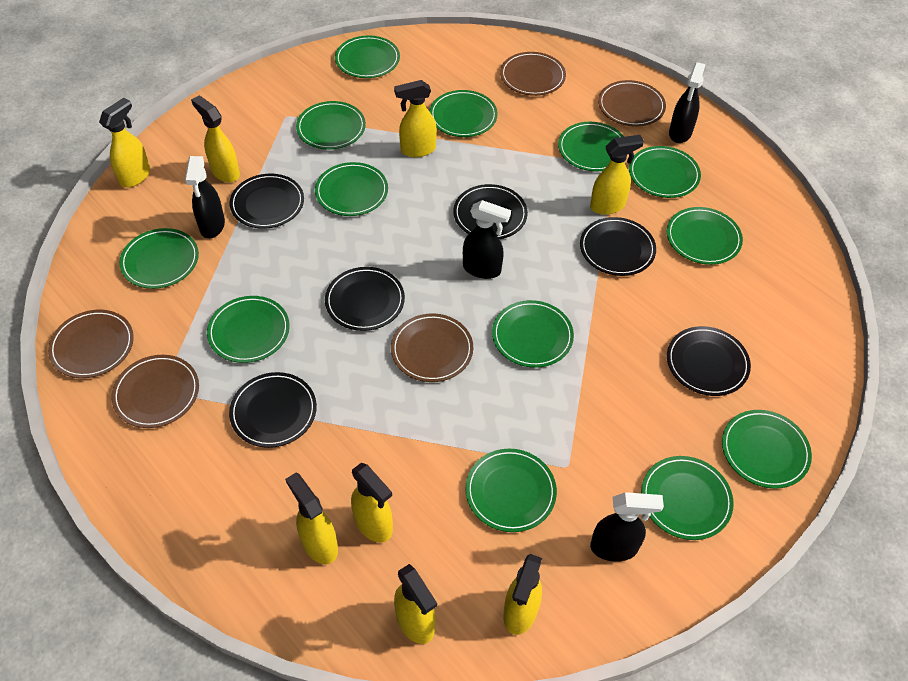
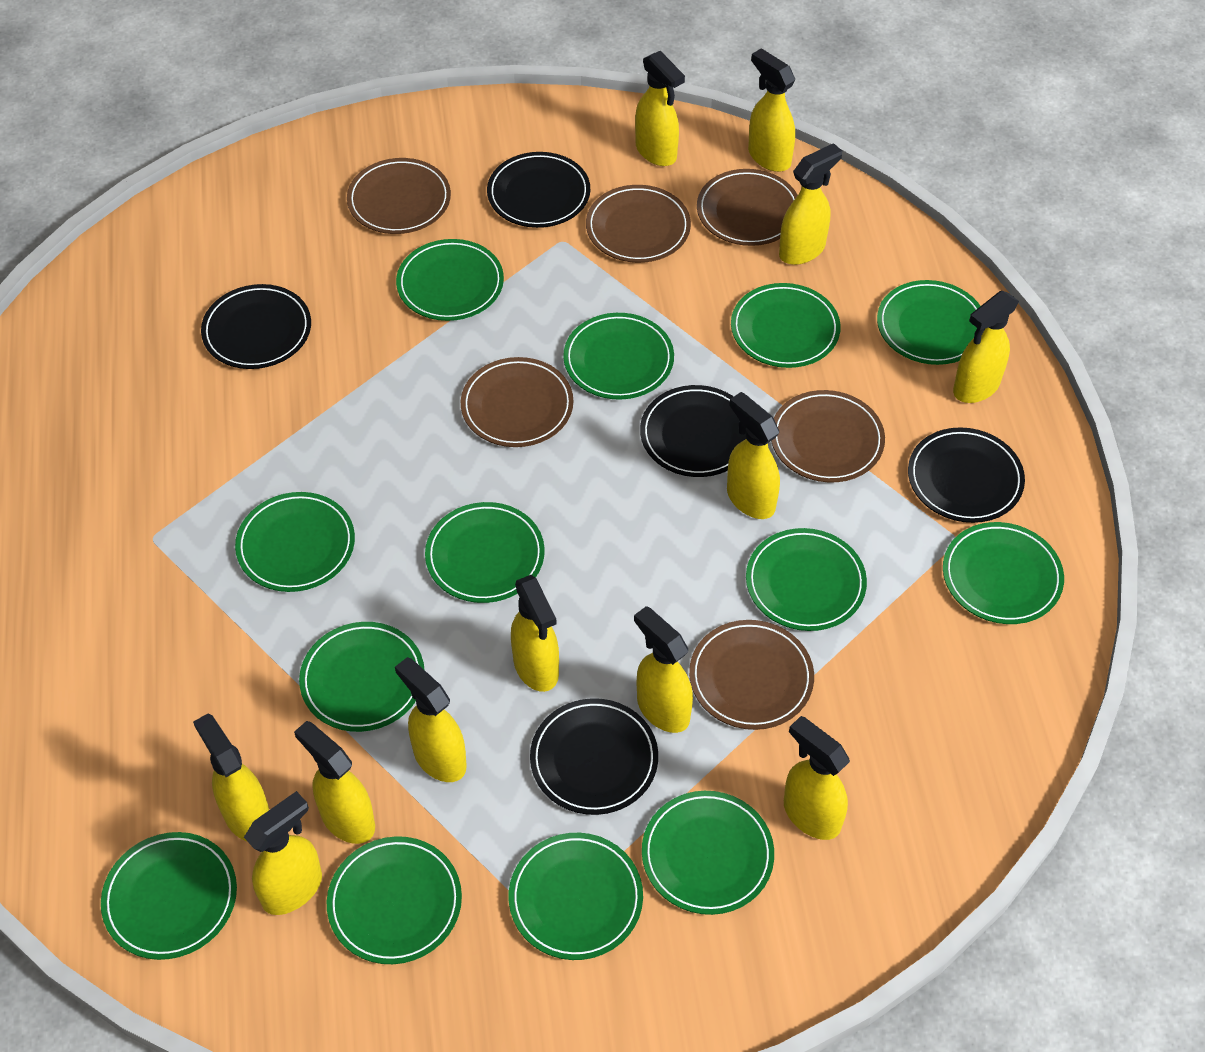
black plate: [229,174,304,229] [229,372,317,448] [325,267,405,331] [453,184,528,239] [580,217,656,276] [667,326,751,396] = 6 -> [201,284,311,369] [487,152,590,228] [530,698,658,815] [640,385,746,477] [908,427,1025,523] = 5
black spray bottle: [185,156,225,239] [463,200,511,279] [590,492,664,562] [669,62,705,143] = 4 -> none = 0
brown plate: [48,310,134,378] [111,355,199,428] [391,313,473,382] [500,52,566,96] [598,80,666,127] = 5 -> [347,158,451,234] [461,357,573,447] [586,185,691,263] [689,620,814,730] [697,169,798,246] [771,390,885,482] = 6
yellow spray bottle: [99,98,150,188] [191,96,240,183] [285,473,338,564] [351,462,393,542] [394,80,437,157] [394,564,437,644] [503,554,542,635] [590,135,644,215] = 8 -> [193,714,269,841] [244,791,322,915] [294,721,375,844] [395,657,467,782] [511,575,559,692] [634,606,693,733] [635,51,685,166] [727,392,780,519] [748,48,795,172] [779,143,842,265] [784,716,850,840] [953,291,1019,403] = 12

